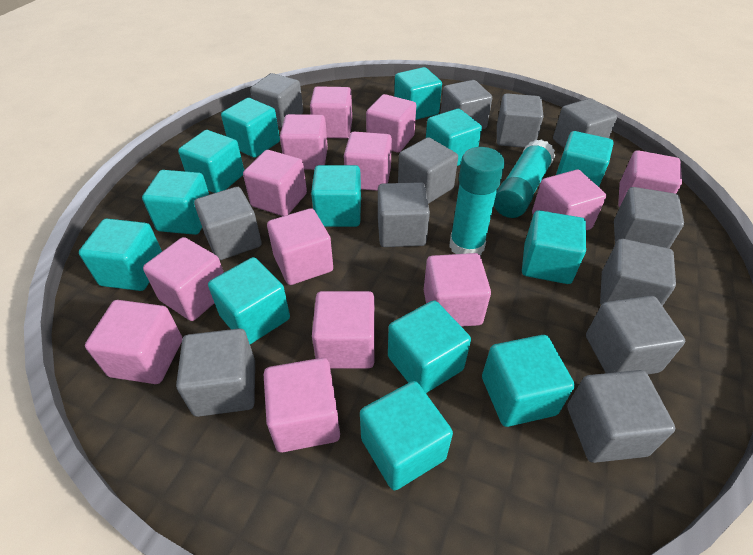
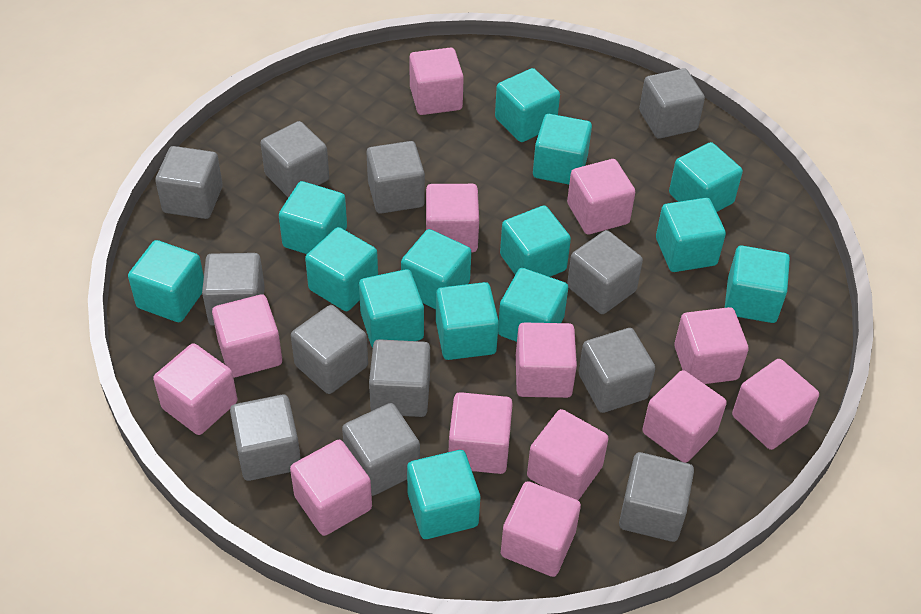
turquoise cube: [79,219,162,291] [142,170,209,235] [178,130,244,193] [208,257,290,344] [221,98,280,158] [311,165,361,227] [360,381,453,490] [388,300,471,393] [394,67,442,120] [426,109,482,166] [482,335,575,427] [522,210,586,284] [556,131,614,187] = 13 -> [128,240,204,322] [279,181,347,254] [305,227,378,311] [359,269,424,348] [401,229,471,309] [407,450,480,539] [436,282,499,360] [495,68,560,142] [498,268,568,342] [500,206,571,277] [533,114,592,185] [656,198,726,272] [669,142,743,212] [725,246,790,323] = 14
turquoise glue stick: [449,147,505,255] [494,139,555,218] = 2 -> none = 0

